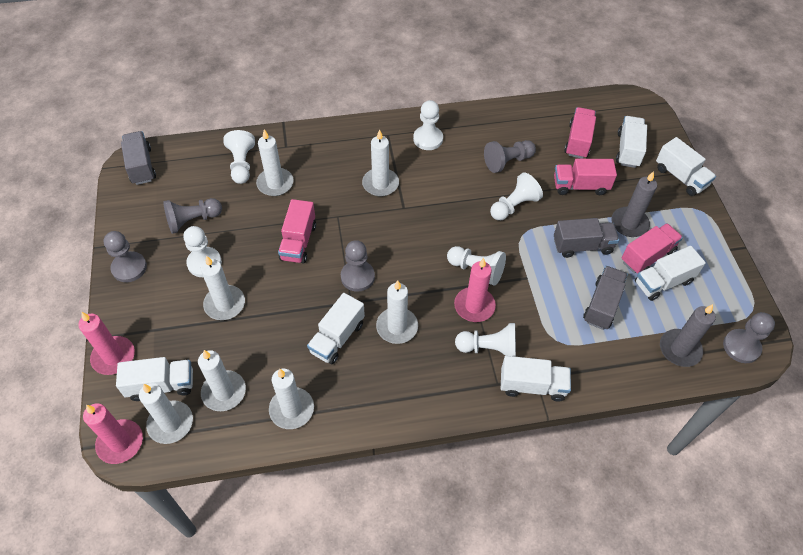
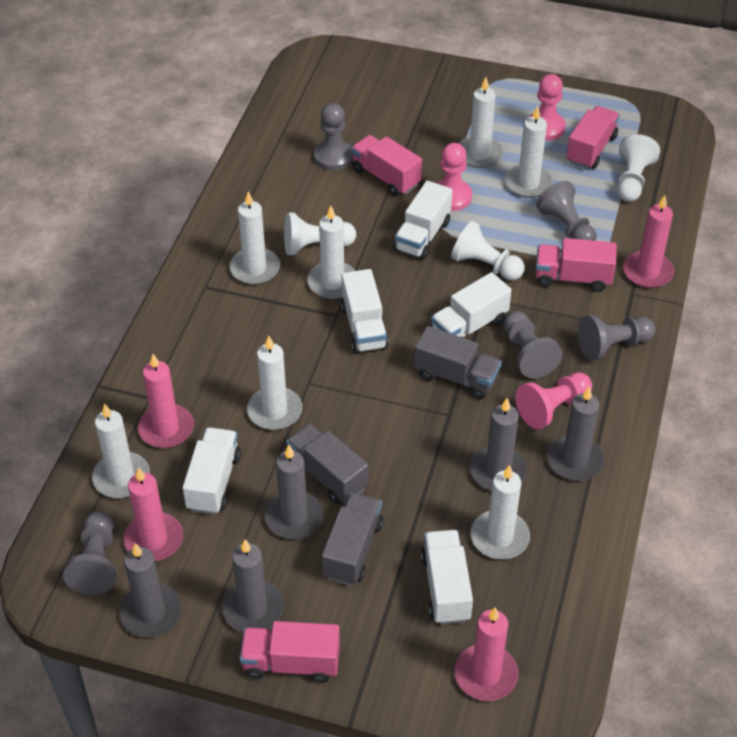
grey candle: [611,171,657,237] [660,304,716,367] = 2 -> [120,543,182,637] [222,539,284,632] [265,445,323,539] [470,398,527,491] [547,386,604,481] = 5
pink candle: [78,312,135,375] [83,403,143,464] [454,258,496,322] = 3 -> [123,467,183,561] [138,354,194,448] [454,607,519,701] [623,195,674,288] = 4
pink pawn: none = 0 -> [437,143,472,211] [516,372,592,429] [529,74,566,141] = 3
white pawn: [183,226,222,277] [223,130,255,184] [413,100,443,150] [447,246,506,286] [455,323,516,357] [490,172,543,220] = 6 -> [284,212,356,255] [451,221,525,281] [617,134,660,202] = 3
white truck: [116,357,193,401] [307,293,365,364] [501,356,571,402] [616,116,647,168] [635,246,706,301] [656,137,716,196] = 6 -> [182,427,241,515] [341,269,389,353] [394,181,452,260] [420,530,473,624] [431,272,512,338] = 5

